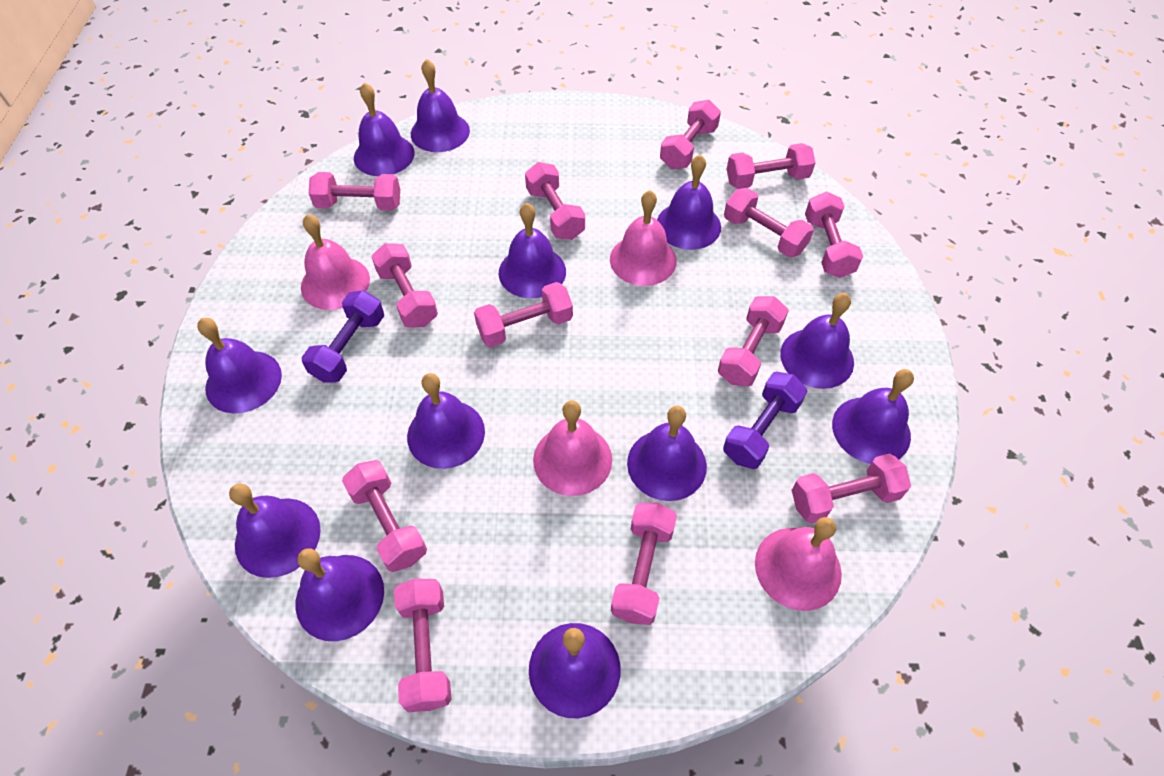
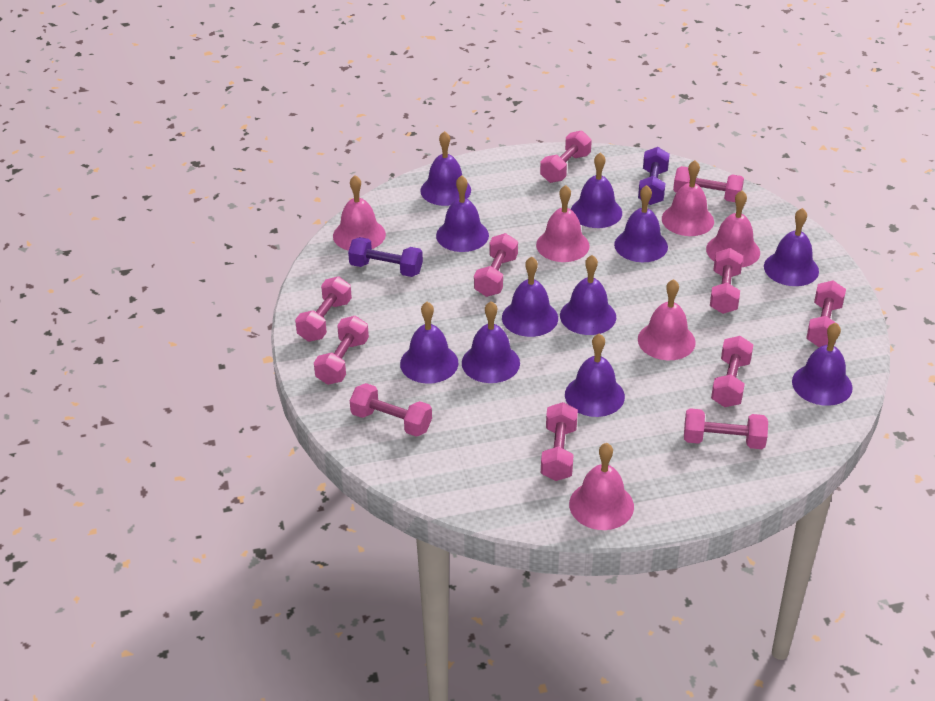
pink bell: [301,214,370,310] [533,401,612,496] [610,190,677,286] [755,517,842,611] = 4 -> [333,175,386,251] [536,185,590,262] [569,443,634,530] [638,279,696,360] [662,160,714,236] [706,191,760,267] = 6
pink dumbbell: [309,172,400,211] [342,460,427,572] [371,243,438,328] [394,578,451,712] [474,282,573,347] [525,162,585,240] [611,503,677,625] [660,100,721,169] [718,296,789,386] [724,188,814,257] [727,143,815,189] [792,453,911,523] [805,192,863,278] = 13 -> [295,277,352,342] [314,316,369,385] [350,383,432,437] [474,233,518,297] [540,131,592,183] [541,402,578,481] [673,166,744,202] [684,408,768,449] [710,248,743,314] [711,336,753,407] [806,280,846,347] = 11
purple bell: [197,318,282,413] [229,483,321,578] [296,548,384,641] [354,82,415,176] [407,373,485,469] [411,59,470,152] [499,203,566,298] [529,623,621,718] [627,406,707,501] [657,155,721,250] [780,293,854,389] [832,369,914,464] = 12 -> [400,302,458,384] [420,131,471,206] [436,175,489,252] [462,301,520,383] [502,257,558,337] [560,255,616,335] [565,334,625,417] [571,153,622,228] [614,185,668,262] [764,208,819,286] [792,323,853,406] = 11

